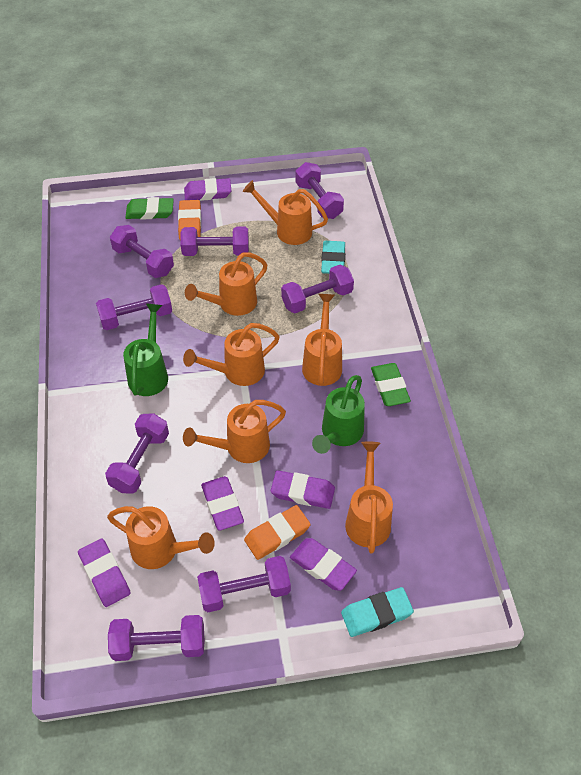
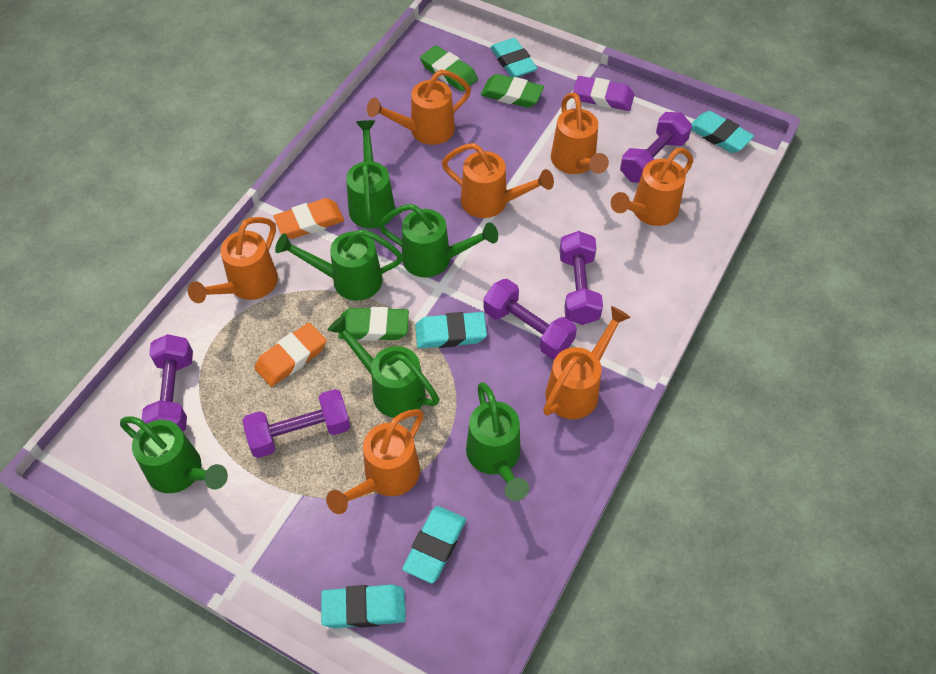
green eraser: [125,197,174,219] [371,363,411,406] = 2 -> [338,307,409,341] [420,45,478,92] [481,74,544,108] = 3
green watering can: [123,303,168,396] [312,375,365,454] = 2 -> [120,416,228,493] [275,229,403,301] [327,315,439,418] [346,120,395,229] [378,204,498,277] [466,382,529,501] = 6
purple dumbbell: [96,284,172,330] [105,413,169,494] [108,615,205,661] [110,225,174,278] [180,227,249,256] [197,556,291,612] [281,265,354,313] [295,162,344,219] = 8 -> [141,334,193,431] [243,389,350,458] [483,279,577,359] [559,231,603,325] [620,112,692,183] = 5
purple eraser: [78,539,130,607] [184,178,232,201] [201,476,244,531] [271,470,335,509] [290,538,357,591] = 5 -> [573,76,634,111] = 1
turquoise eraser: [321,241,345,274] [341,587,414,637] = 2 -> [321,585,406,628] [402,506,466,583] [415,312,487,349] [490,38,538,78] [691,111,754,153] = 5

